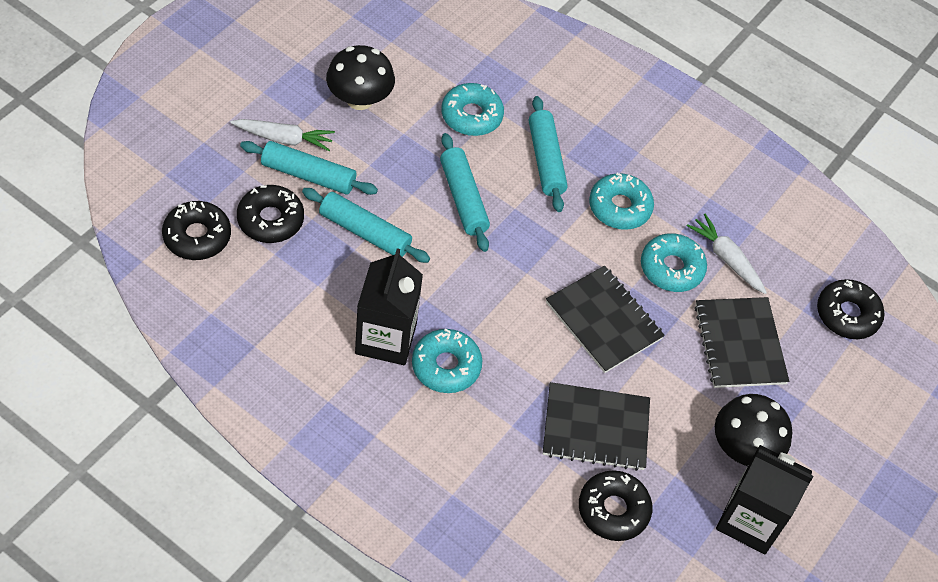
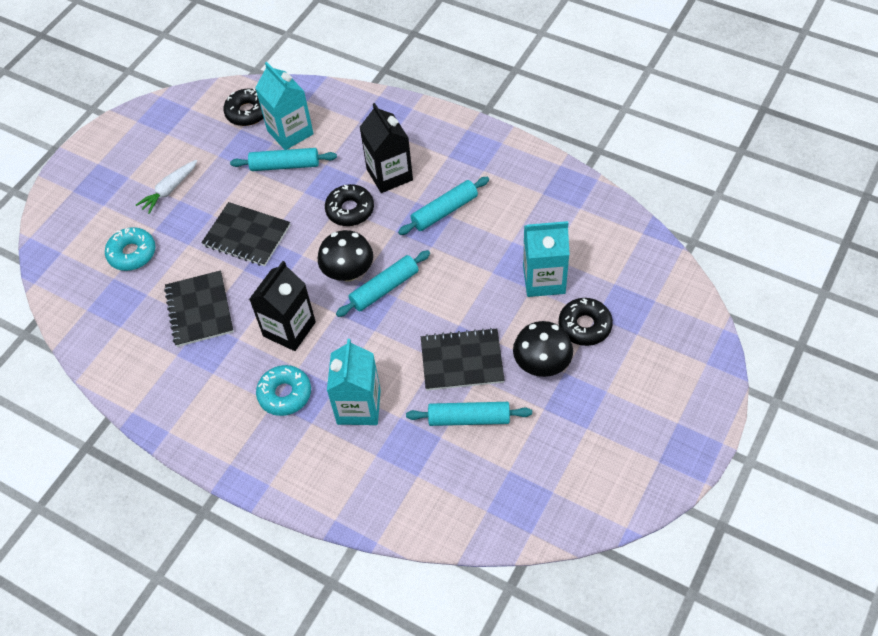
black donut: [162,201,231,260] [237,185,304,243] [579,470,652,541] [817,279,884,339] = 4 -> [223,88,264,126] [325,184,374,226] [559,298,613,346] = 3
turquoise carton: none = 0 -> [255,62,314,150] [327,339,381,425] [523,221,570,297] = 3
turquoise donut: [412,328,482,393] [441,83,504,136] [589,173,654,230] [641,233,707,292] = 4 -> [105,227,156,271] [256,365,311,416] = 2
white carrot: [230,119,335,151] [687,214,767,294] = 2 -> [136,160,197,214] = 1

